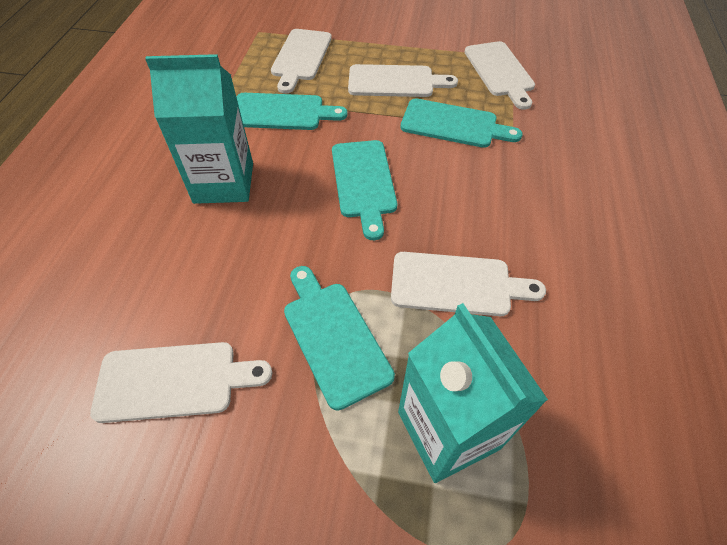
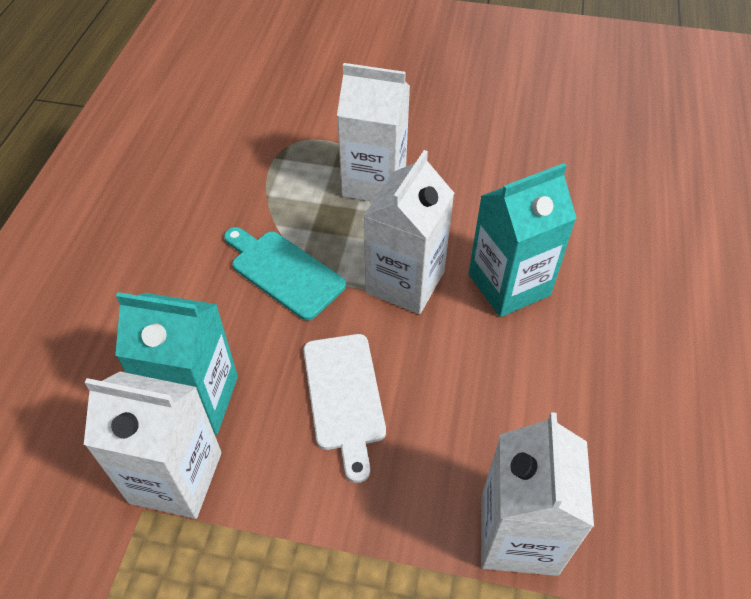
turquoise cutting board: [237,93,348,130] [284,266,395,411] [332,140,397,240] [400,98,523,148] = 4 -> [224,227,346,320] = 1
white carton: none = 0 -> [84,372,222,519] [337,63,410,202] [363,150,454,314] [481,412,594,576] = 4
white cutting board: [90,342,272,423] [271,29,332,93] [348,64,458,97] [391,252,546,316] [465,41,535,110] = 5 -> [303,334,386,483] = 1

